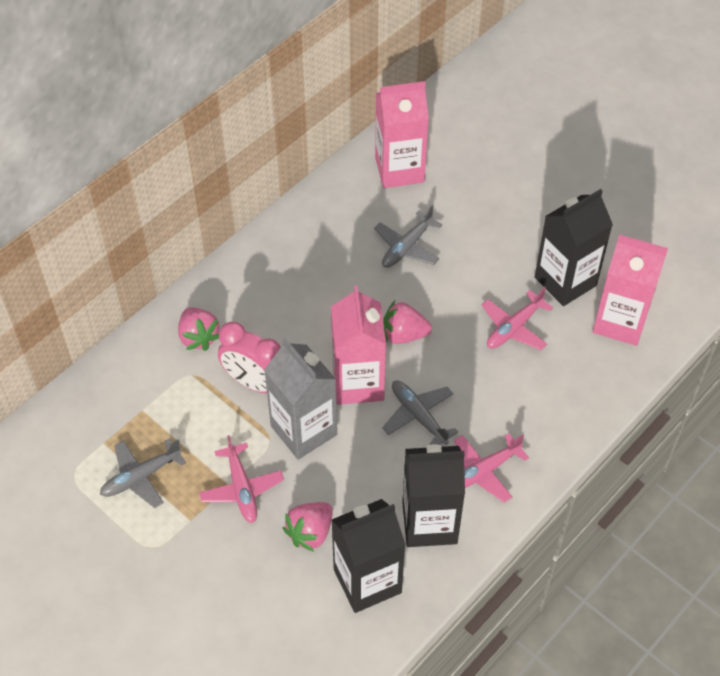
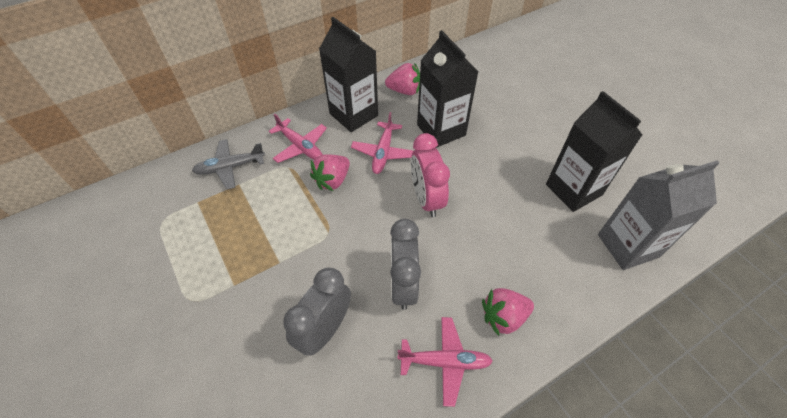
grey clock: none = 0 -> [283,268,351,356] [390,219,421,310] = 2
grey plane: [100,438,186,508] [374,205,442,268] [382,380,458,445] = 3 -> [192,139,265,190] = 1
pink carton: [331,285,386,405] [375,81,429,188] [593,234,668,346] = 3 -> none = 0

